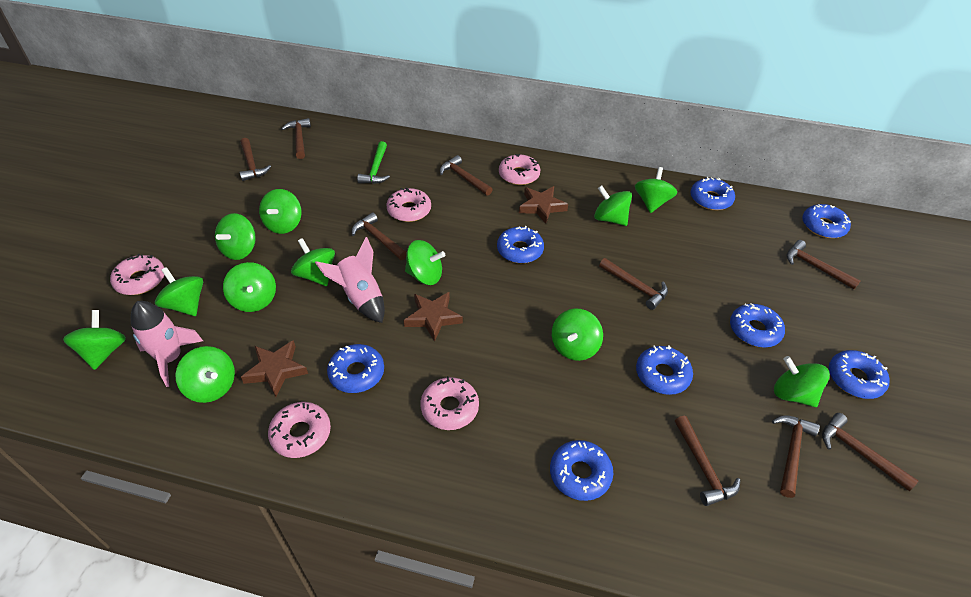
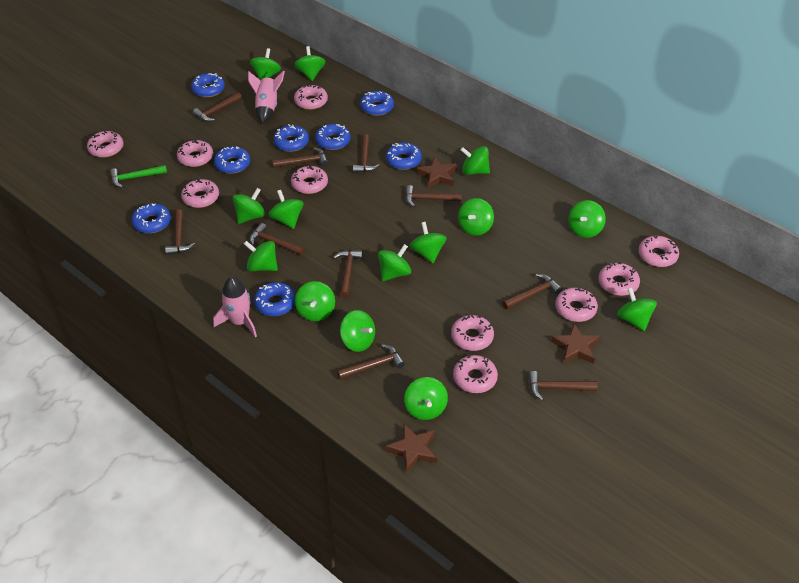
brown hammer: [239,138,271,181] [281,118,311,159] [352,213,407,260] [440,155,493,196] [599,258,668,310] [675,416,741,506] [772,416,820,498] [787,240,861,289] [822,413,919,491] = 9 -> [165,209,195,255] [193,92,242,122] [249,223,305,255] [272,147,328,168] [333,250,363,298] [337,344,405,380] [353,134,379,173] [405,185,462,207] [502,274,562,309] [529,371,598,400] = 10
green spinning top: [63,310,126,370] [155,267,203,316] [175,346,235,403] [215,213,256,260] [223,262,276,312] [259,189,301,234] [291,238,335,286] [405,240,445,285] [552,309,603,361] [594,185,632,226] [635,167,677,213] [774,356,830,407] = 12 -> [233,188,265,224] [244,241,278,271] [250,48,281,80] [269,190,303,229] [294,46,326,81] [295,281,335,321] [340,310,375,352] [378,244,411,281] [404,377,448,420] [409,222,447,263] [458,198,494,236] [460,146,490,175] [568,200,606,238] [617,288,657,331] = 14
pink donut: [110,254,164,295] [268,402,331,458] [386,187,431,222] [420,376,479,430] [499,154,540,185] = 5 -> [87,131,124,158] [177,139,213,167] [181,179,219,208] [291,165,328,194] [294,85,328,110] [451,314,494,351] [453,355,498,393] [555,288,598,322] [599,261,640,296] [638,236,679,267] = 10

